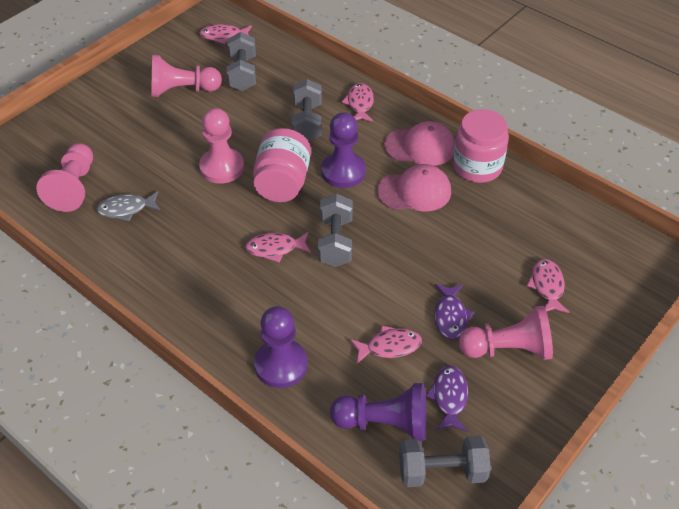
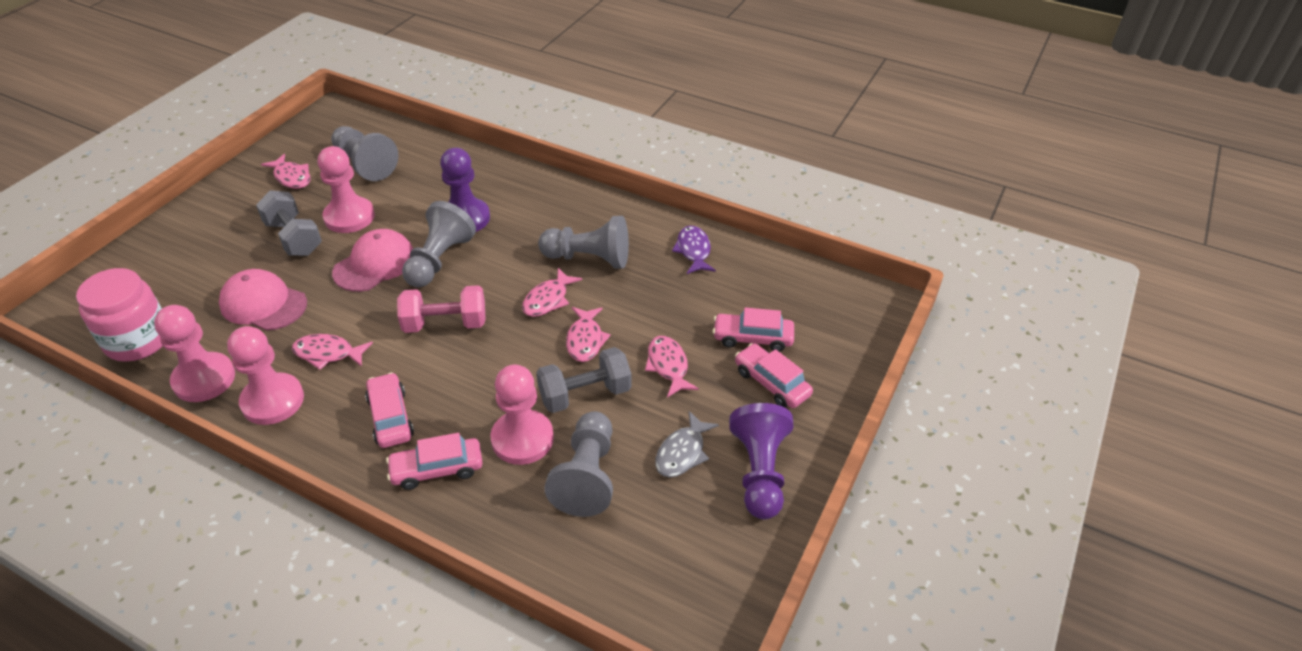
grey dumbbell: [226,32,256,91] [291,79,322,142] [318,193,353,267] [399,435,491,487] = 4 -> [256,190,322,256] [536,347,631,413] = 2
grey pawn: none = 0 -> [331,126,398,181] [402,201,476,287] [538,216,629,268] [544,411,613,517] = 4
pink car: none = 0 -> [365,372,414,448] [386,433,483,490] [713,307,794,352] [735,343,813,408] = 4
pink dumbbell: none = 0 -> [397,285,486,333] = 1
pink jar: [253,128,311,202] [453,109,509,183] = 2 -> [76,268,163,362] = 1
purple fish: [426,365,468,432] [434,284,474,339] = 2 -> [672,226,716,274] = 1
purple pawn: [254,306,308,388] [321,112,366,188] [330,383,426,441] = 3 -> [440,148,490,232] [729,403,794,520] = 2

